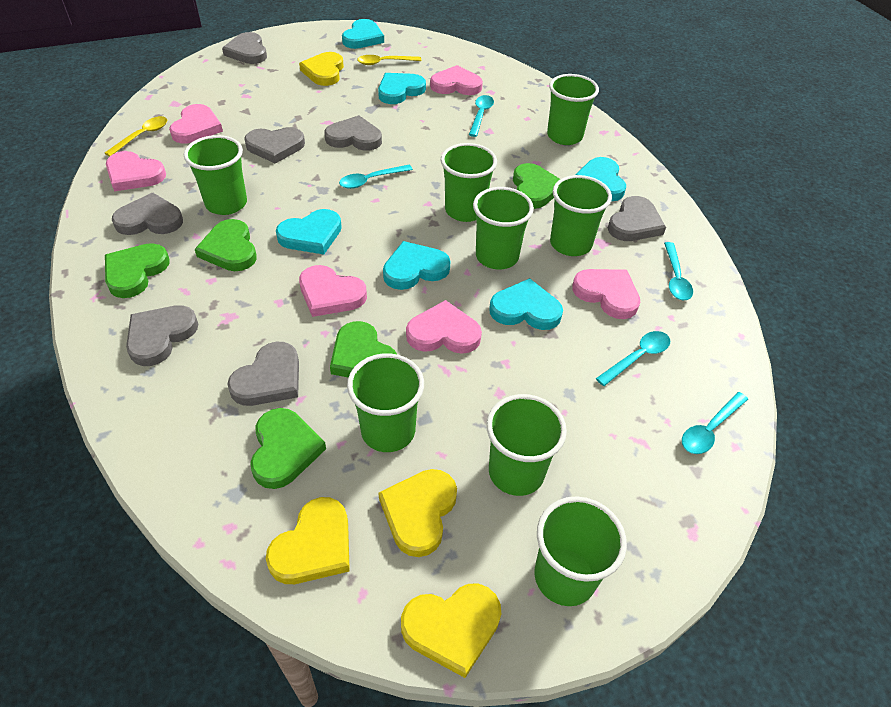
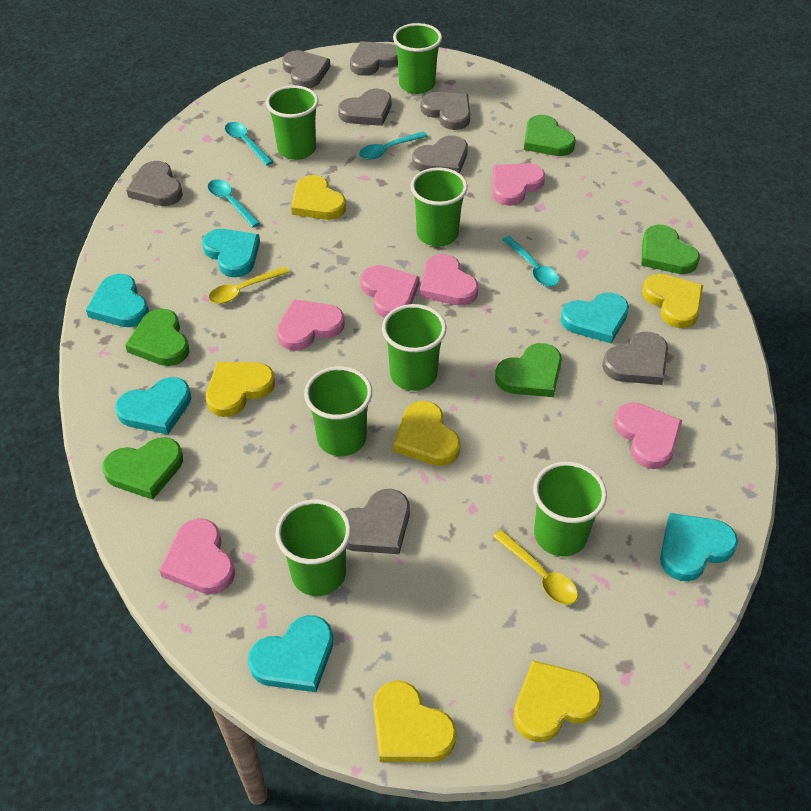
green cup: [184,135,247,215] [347,353,424,452] [441,143,497,222] [473,187,534,269] [486,394,567,496] [534,496,627,606] [547,74,599,145] [550,175,612,256] = 8 -> [266,85,319,160] [275,499,351,596] [304,366,372,456] [382,304,446,391] [393,23,442,94] [411,167,468,247] [533,461,607,557] = 7
grey heart: [112,193,183,235] [126,305,198,366] [222,32,267,64] [227,342,299,406] [244,127,305,164] [324,115,382,151] [608,196,666,241] = 7 -> [126,161,183,206] [282,50,330,88] [338,89,391,126] [344,489,410,554] [350,41,398,76] [412,135,468,173] [420,92,470,130] [602,332,668,385] = 8
turquoise spoon: [339,165,413,189] [469,95,494,137] [596,331,670,386] [664,242,693,300] [682,392,748,454] = 5 -> [208,179,260,227] [225,122,273,166] [359,131,428,160] [502,236,559,287] = 4
yellow heart: [266,497,350,584] [299,52,344,86] [379,469,457,557] [401,584,501,678] = 4 -> [206,362,275,417] [291,175,346,220] [373,681,457,762] [393,401,461,466] [513,660,602,743] [642,274,703,328] = 6

